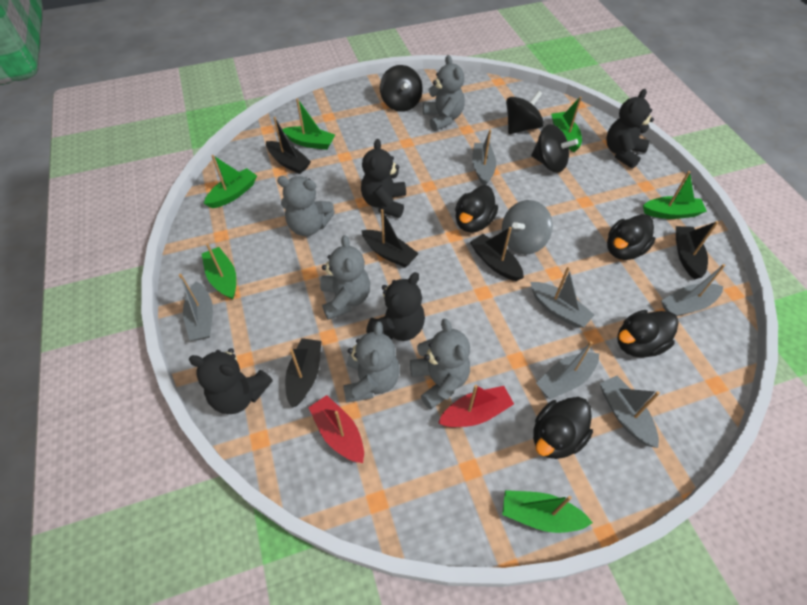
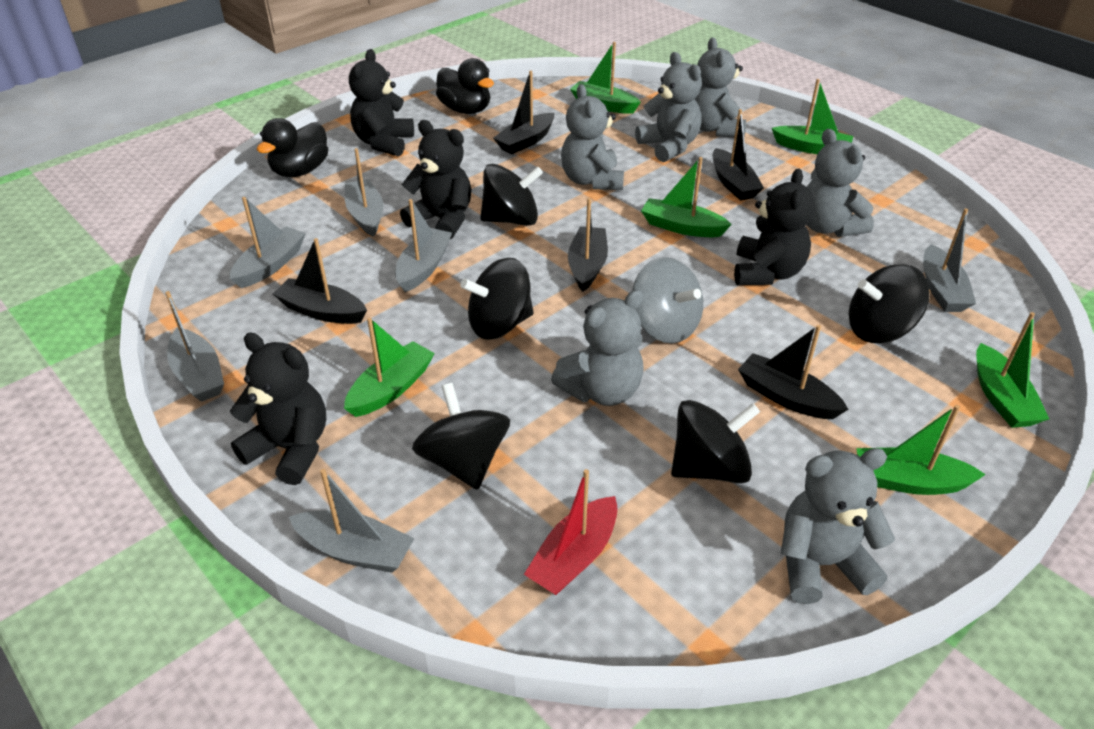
black duck: [455,185,498,233] [533,397,593,459] [607,214,656,260] [617,310,679,358] = 4 -> [257,118,328,177] [436,58,494,114] = 2
black spinning top: [380,65,423,112] [506,90,544,134] [531,124,578,173] = 3 -> [412,383,510,490] [461,258,534,340] [480,164,543,226] [671,400,760,484] [849,264,930,343] = 5
grey teddy bear: [277,176,335,236] [320,235,370,320] [343,322,400,402] [410,319,470,410] [423,55,465,131] = 5 -> [551,290,644,406] [561,84,624,190] [635,52,702,162] [695,37,746,137] [781,448,895,604] [807,129,874,237] = 6
red boat: [308,395,364,463] [438,385,514,427] = 2 -> [524,469,618,595] = 1

